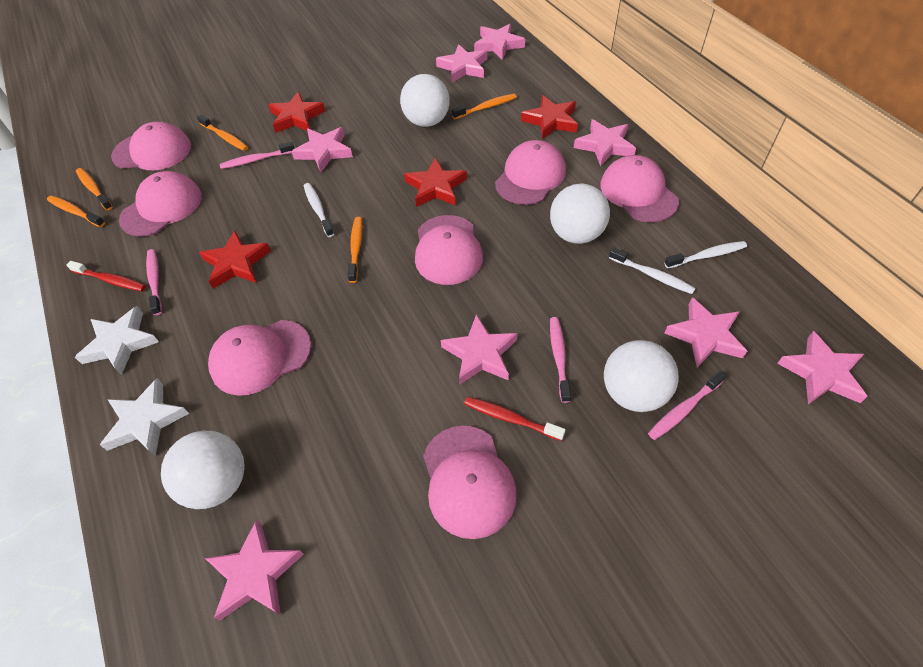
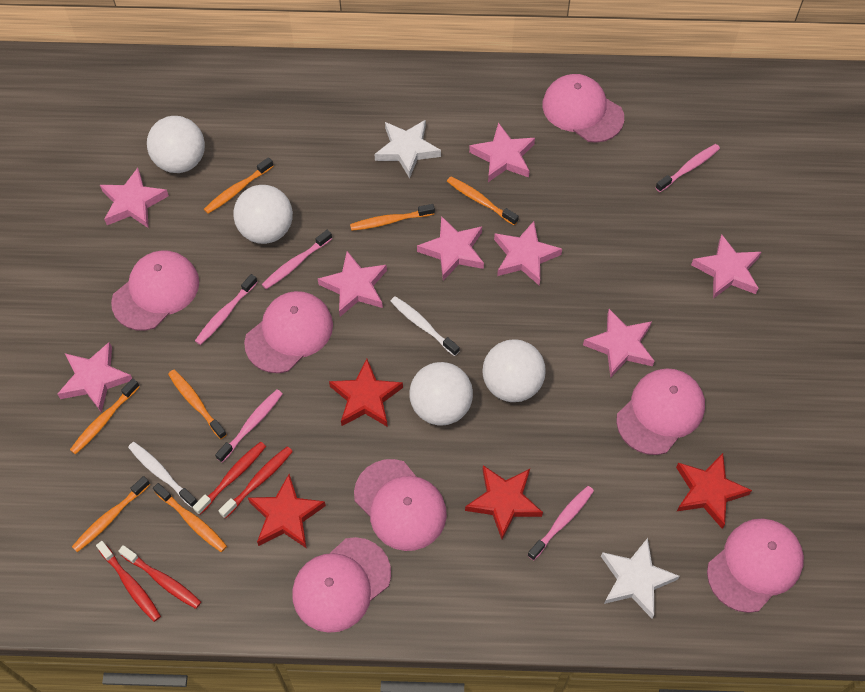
orange toothbrush: [47,196,105,227] [76,168,113,210] [197,115,248,151] [348,217,363,283] [452,94,517,119] = 5 -> [70,378,140,454] [72,476,150,552] [153,483,227,552] [168,370,227,439] [204,157,273,214] [350,204,435,231] [447,177,519,225] = 7
pink toothbrush: [146,249,162,315] [220,142,294,169] [550,317,571,403] [648,371,726,440] = 4 -> [195,274,257,345] [215,389,283,463] [262,230,332,289] [528,486,594,560] [655,144,720,192] = 5
red toothbrush: [66,261,146,291] [464,397,566,441] = 2 -> [96,541,161,622] [118,545,201,609] [193,442,266,515] [218,446,293,519] = 4
white toothbrush: [304,183,334,237] [609,247,695,294] [664,241,747,269] = 3 -> [128,442,198,508] [390,296,460,356] = 2

